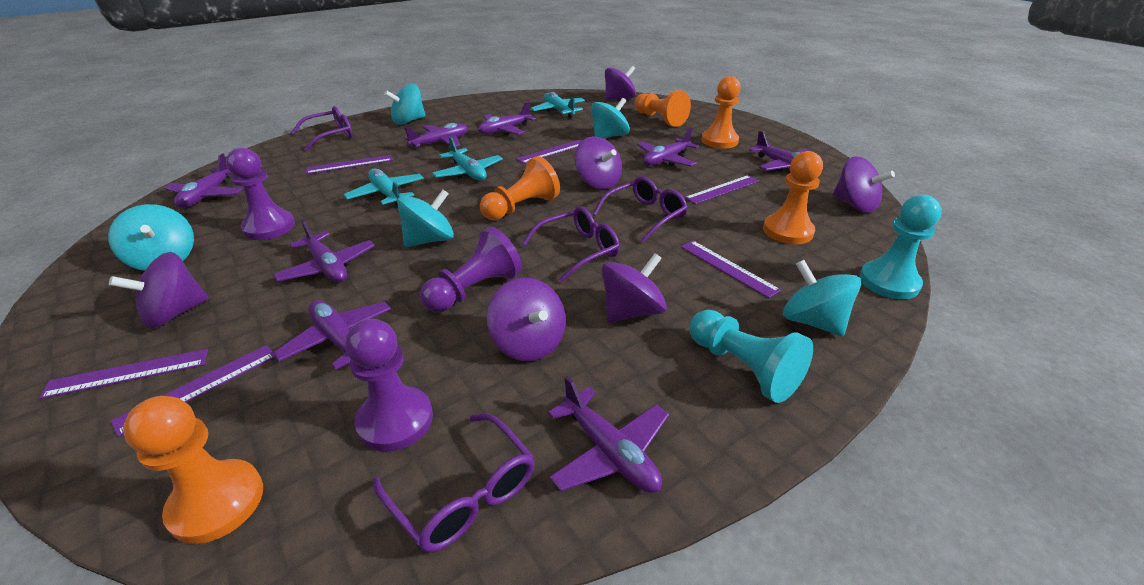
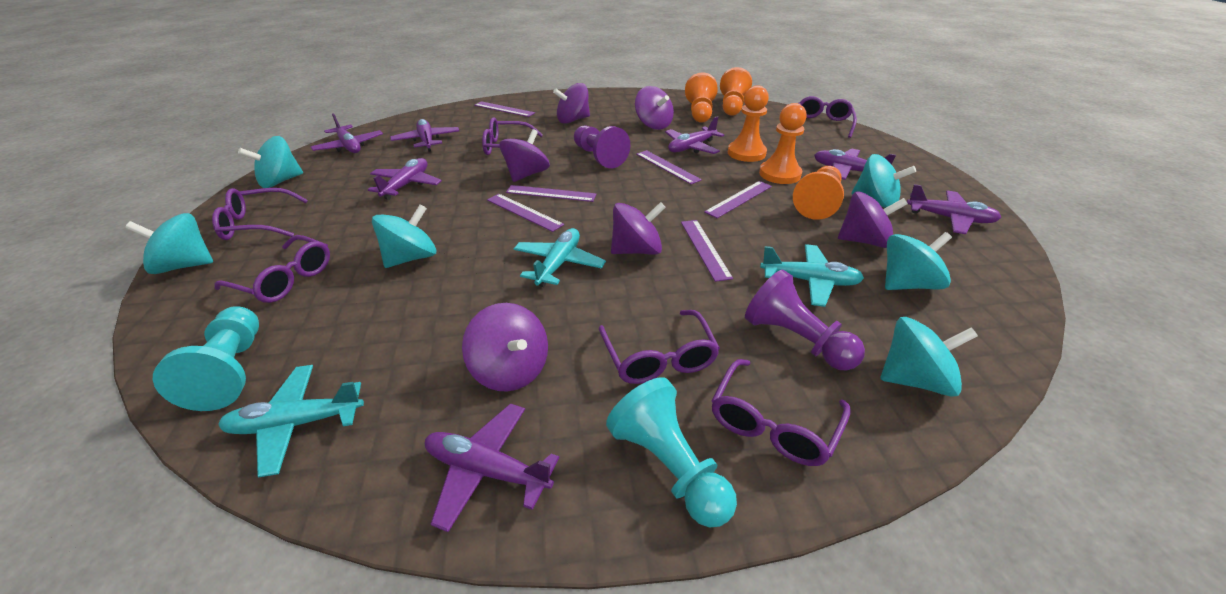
purple glasses: [291,106,353,151] [373,413,535,552] [522,207,620,283] [593,176,688,243] = 4 -> [212,188,308,240] [214,235,330,303] [482,117,543,155] [599,310,720,384] [711,359,851,466] [798,96,857,138] = 6
purple pawn: [226,148,295,240] [345,319,433,452] [420,227,522,312] = 3 -> [574,125,630,168] [745,270,865,370] = 2
purple plane: [164,153,243,208] [273,219,375,283] [273,300,391,370] [405,123,468,150] [478,101,536,135] [548,376,669,493] [637,128,699,166] [749,131,809,172] = 8 -> [311,113,383,153] [368,158,442,200] [390,119,459,152] [425,403,559,532] [665,116,724,154] [814,148,896,180] [907,184,1001,234] = 7
turquoise spinning top: [108,204,194,271] [384,84,426,125] [397,190,454,247] [591,98,630,138] [783,260,861,336] = 5 -> [125,213,213,274] [238,136,303,188] [372,204,436,268] [851,154,916,208] [881,317,978,397] [885,232,952,290] = 6

